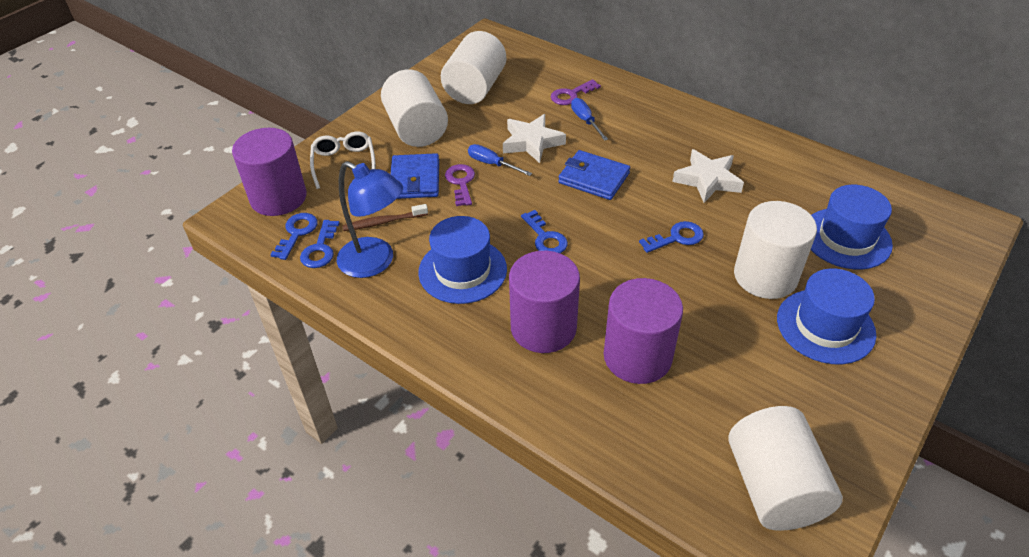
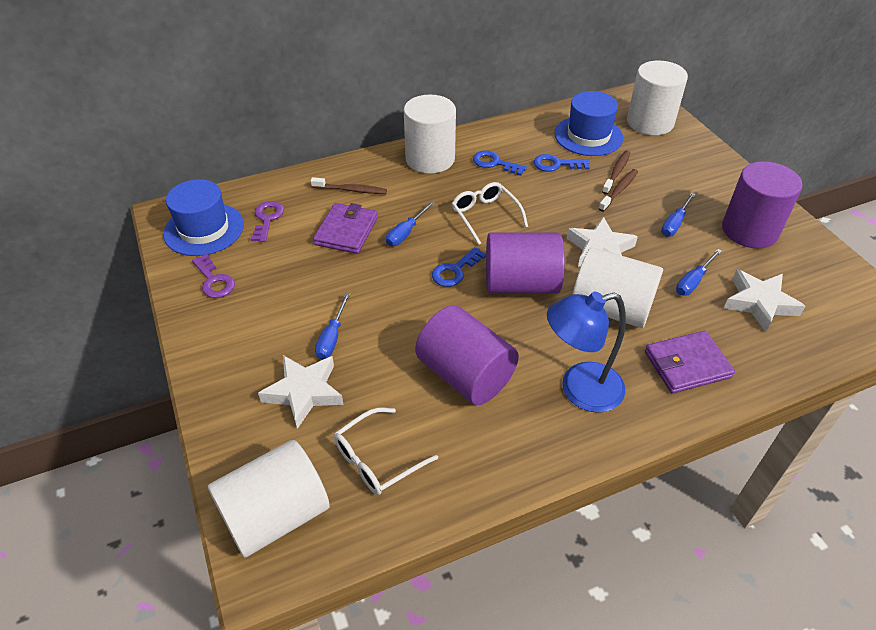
blue hat: [418,216,507,304] [777,268,876,364] [811,185,893,270] = 3 -> [163,179,244,256] [555,91,623,156] = 2
blue key: [270,213,318,260] [300,220,340,268] [521,210,568,253] [639,221,704,253] = 4 -> [432,247,486,287] [473,151,527,176] [534,154,590,172] = 3
blue screwdriver: [468,144,532,176] [571,98,608,141] = 2 -> [315,293,350,359] [386,201,435,246] [661,192,695,237] [676,249,722,296] = 4
blue wallet: [391,153,439,199] [558,150,630,200] = 2 -> none = 0
brown toothbrush: [342,204,428,231] = 1 -> [310,177,387,194] [598,169,638,212] [602,151,630,194] = 3
purple wallet: none = 0 -> [313,203,378,254] [645,331,735,393] = 2
white glasses: [310,132,376,189] = 1 -> [334,408,438,495] [452,182,528,245] = 2
white star: [503,114,566,163] [673,149,744,203] = 2 -> [258,355,344,429] [567,217,638,267] [724,269,806,332] = 3

